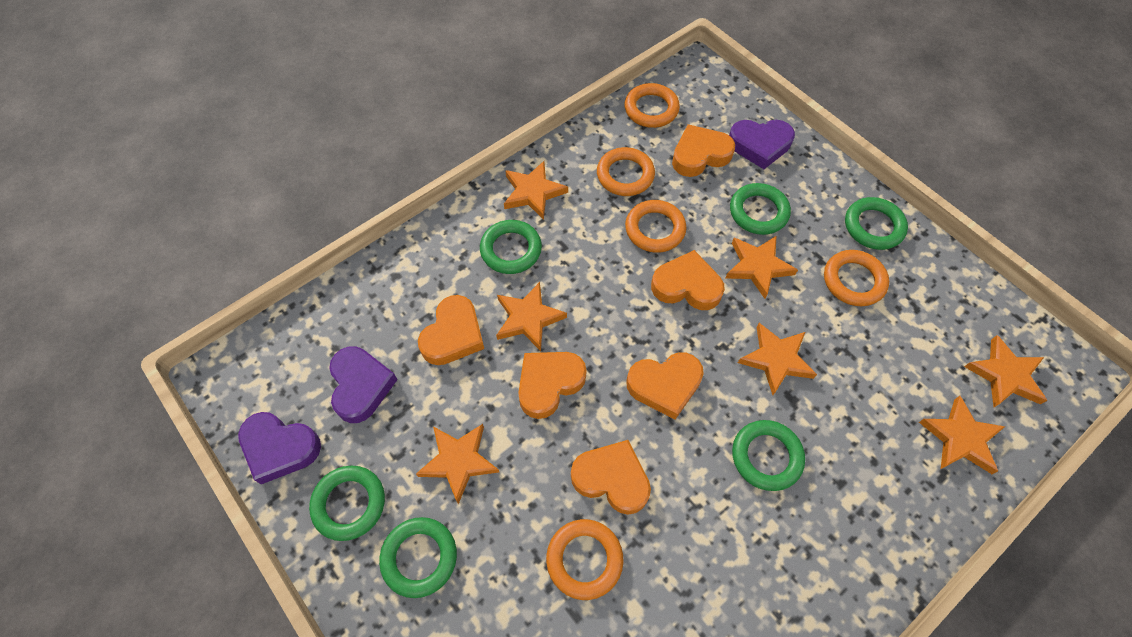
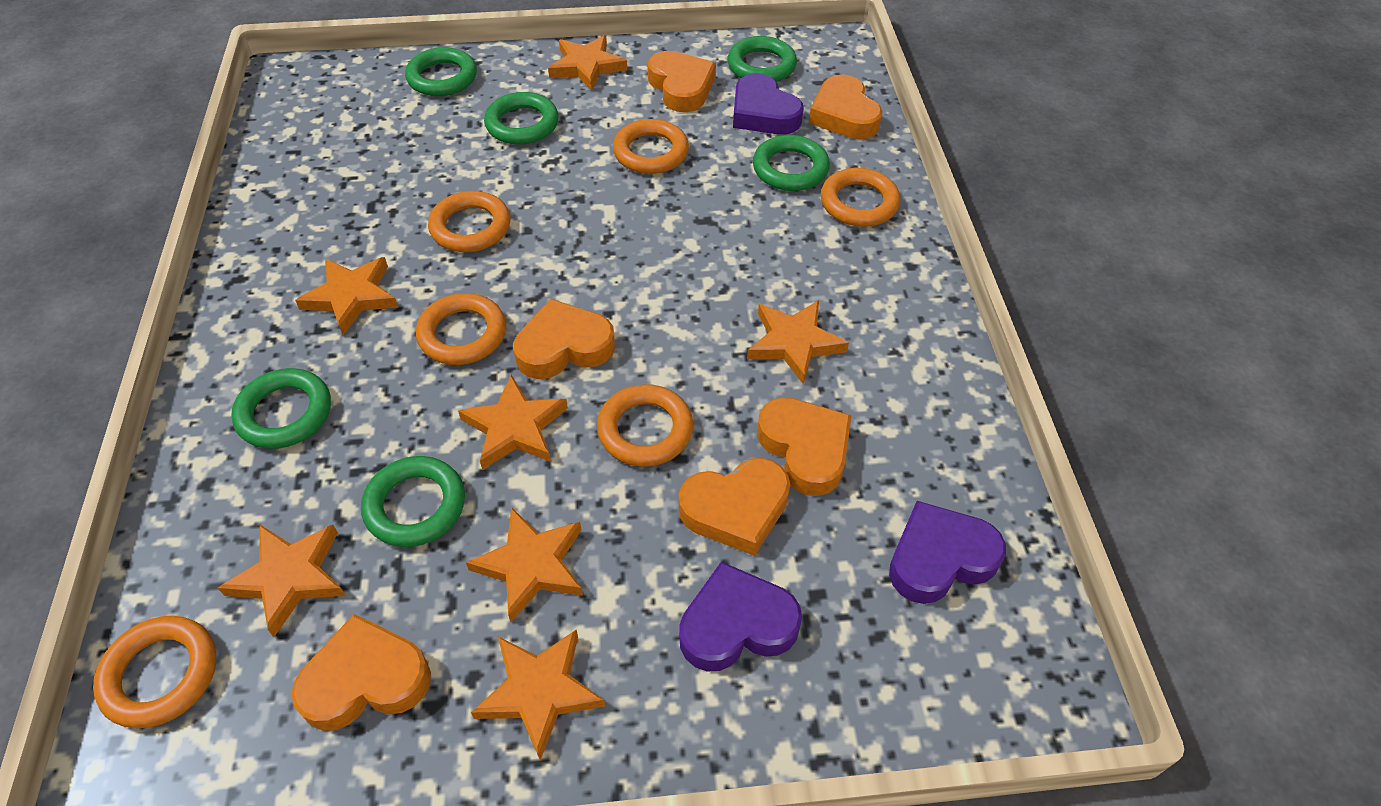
orange ring: [546,519,624,600] [597,147,655,196] [624,83,680,128] [625,200,686,253] [824,250,889,306] = 5 -> [93,616,216,728] [416,293,506,365] [428,191,511,252] [597,384,693,467] [613,119,689,174] [821,168,900,227] = 6

